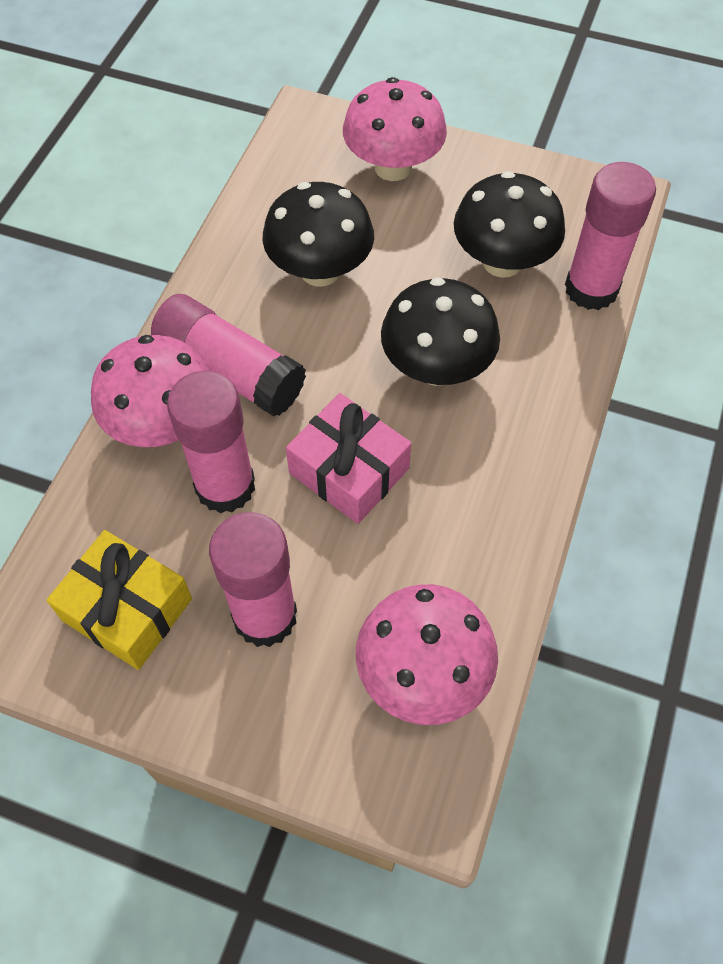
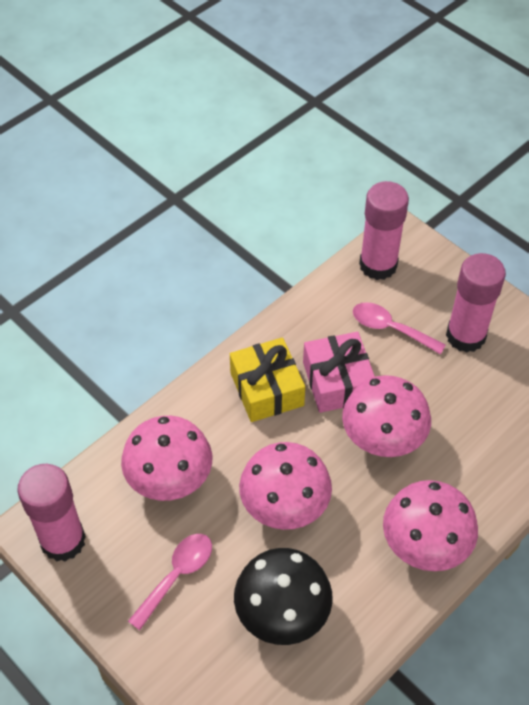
black mushroom: [262,182,374,287] [381,277,500,386] [454,171,565,278] = 3 -> [234,548,333,645] = 1
pink glue stick: [151,294,306,416] [167,371,255,513] [209,512,297,647] [565,162,656,310] = 4 -> [17,464,86,562] [359,181,409,280] [446,253,506,353] = 3
pink mushroom: [91,335,210,447] [343,77,447,181] [356,584,498,725] = 3 -> [121,416,212,501] [239,442,332,530] [342,375,431,457] [383,480,478,571] = 4
pink spoon: none = 0 -> [128,534,212,630] [353,302,446,355] = 2

